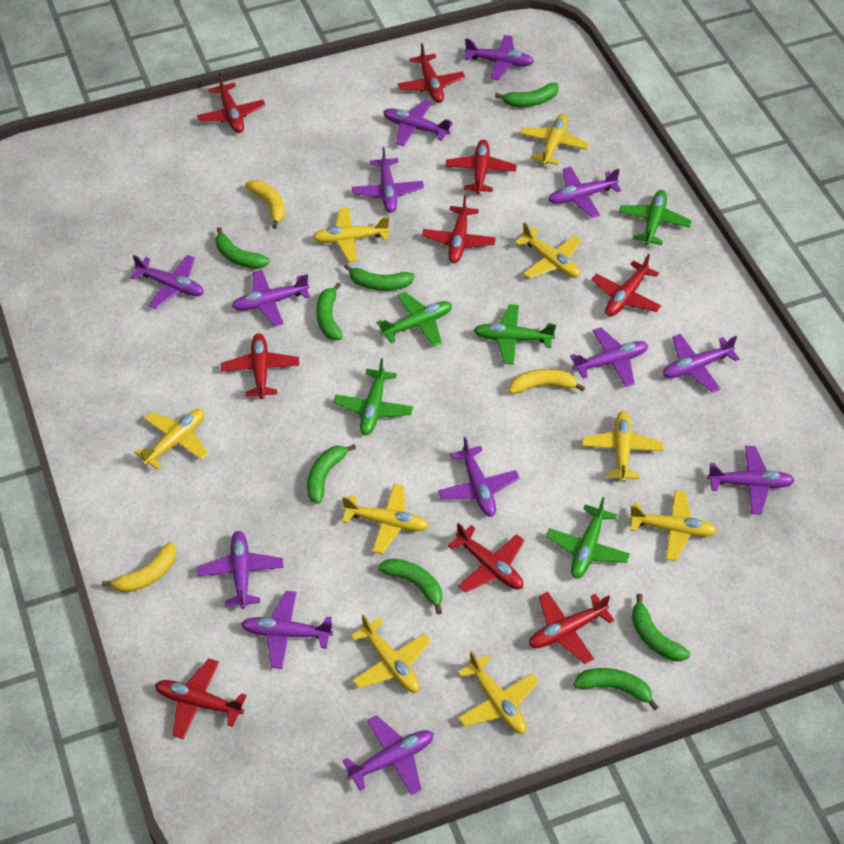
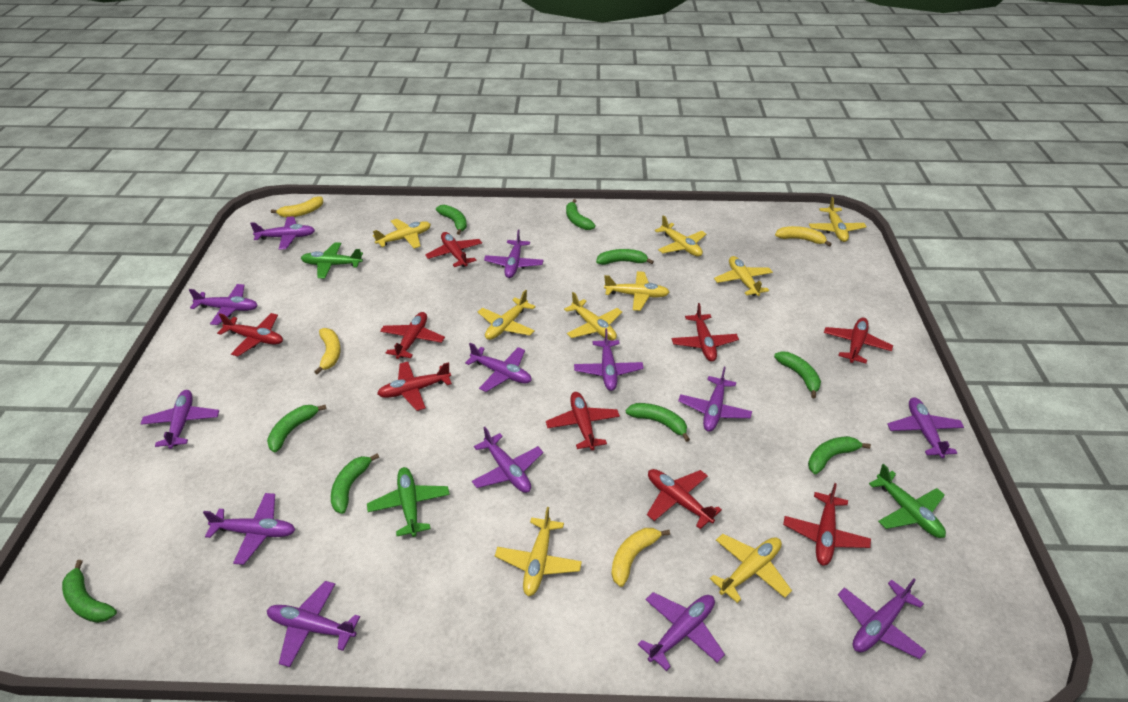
green banana: [216,227,270,269] [307,444,356,504] [316,282,343,340] [344,263,415,291] [378,558,442,614] [495,83,559,107] [573,668,659,710] [631,594,690,661] = 8 -> [62,560,117,623] [267,405,326,452] [331,454,379,514] [436,205,467,235] [566,199,595,230] [596,249,654,265] [626,403,690,442] [774,351,821,398] [808,436,871,474] = 9
green plane: [333,358,413,435] [377,292,452,347] [474,304,556,365] [546,497,630,579] [619,190,692,245] = 5 -> [301,242,363,279] [367,467,450,537] [869,464,946,538] = 3
yellow banana: [102,542,176,593] [245,180,285,229] [509,369,585,394] = 3 -> [271,196,324,218] [314,328,341,374] [611,528,670,587] [775,226,832,247] = 4

